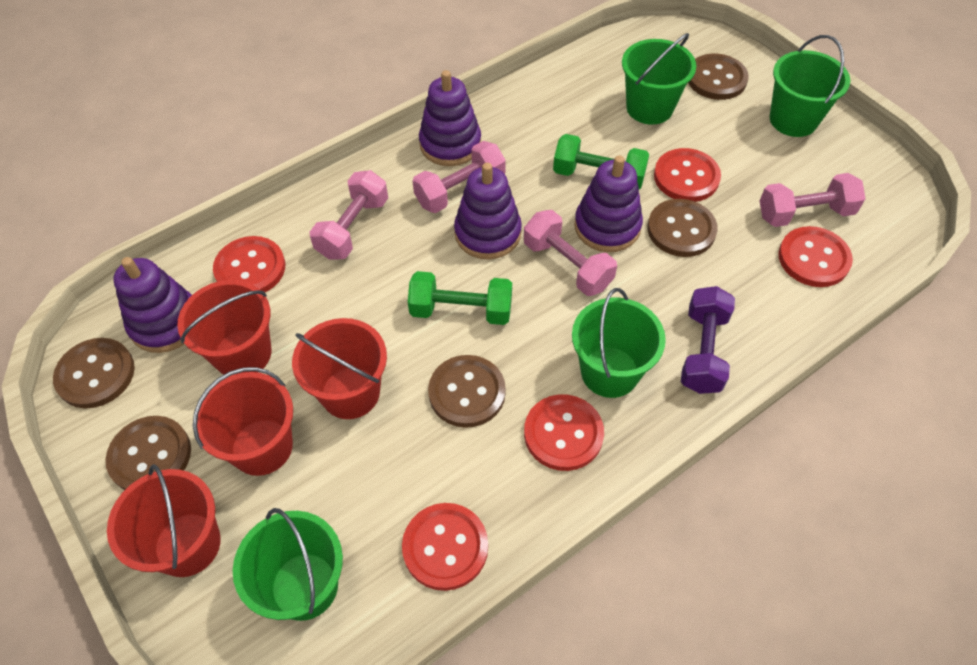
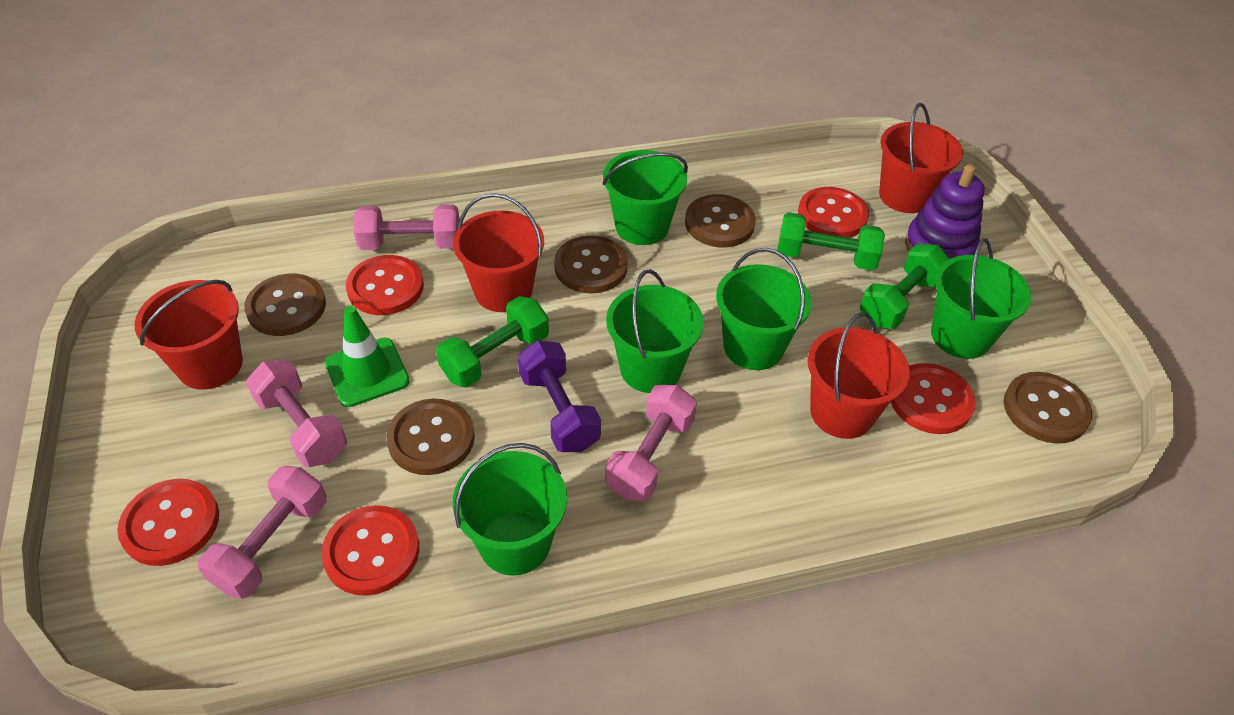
green bucket: [233,508,343,621] [572,288,666,398] [622,33,696,125] [770,35,850,137] = 4 -> [453,443,567,576] [602,150,688,245] [606,269,704,393] [716,248,812,370] [931,238,1031,359] = 5
green dumbbell: [408,271,512,325] [553,134,649,189] = 2 -> [436,296,549,388] [777,212,885,271] [860,244,949,329] = 3
green traffic cone: none = 0 -> [325,306,410,407] = 1
purple stacking toy: [113,257,192,353] [419,70,481,166] [454,163,522,259] [574,155,643,252] = 4 -> [905,164,985,259] = 1

